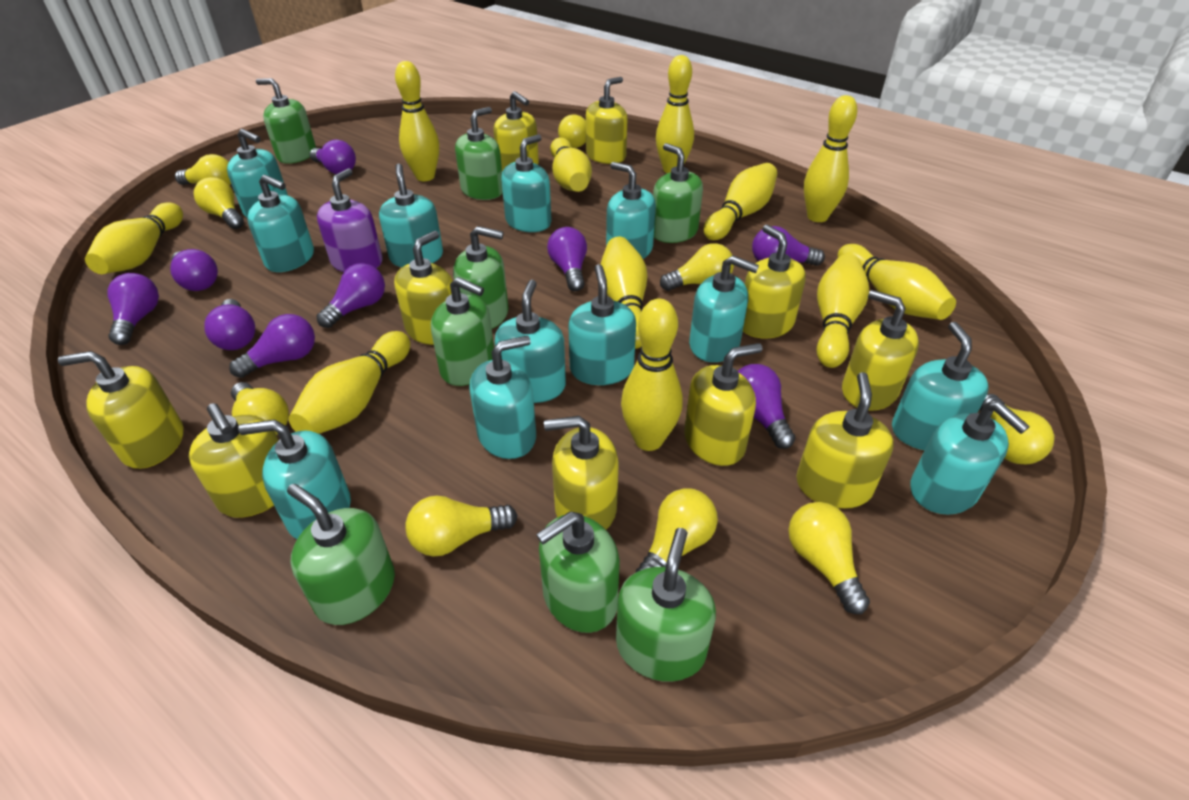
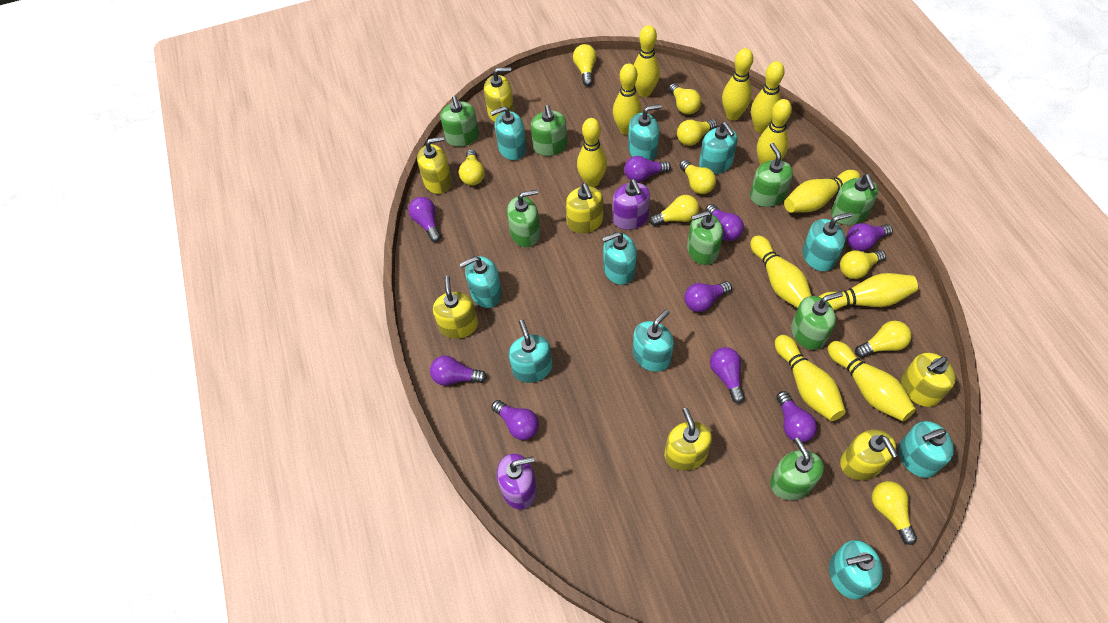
purple soap dispenser: [317,168,383,272] = 1 -> [497,453,537,510] [612,179,650,230] = 2
turquoise soap dispenser: [227,129,288,218] [238,420,351,539] [247,175,314,272] [379,164,443,267] [469,335,536,459] [495,280,566,403] [501,134,552,232] [568,264,636,385] [606,162,656,259] [689,256,759,362] [892,322,989,450] [910,401,1030,515] = 12 -> [460,256,502,308] [490,106,526,160] [509,320,552,383] [602,232,637,285] [628,104,662,161] [633,309,674,372] [699,122,738,174] [802,212,852,271] [829,540,883,599] [899,421,954,478] = 10
yellow soap dispenser: [58,351,184,469] [189,403,279,518] [394,231,453,345] [493,91,539,172] [544,416,619,530] [586,77,628,164] [684,343,762,466] [743,225,806,338] [796,372,894,509] [842,290,919,411] = 10 -> [417,136,452,194] [433,276,478,339] [484,67,514,122] [566,183,603,233] [664,408,712,471] [840,430,898,480] [901,353,956,407] = 7

